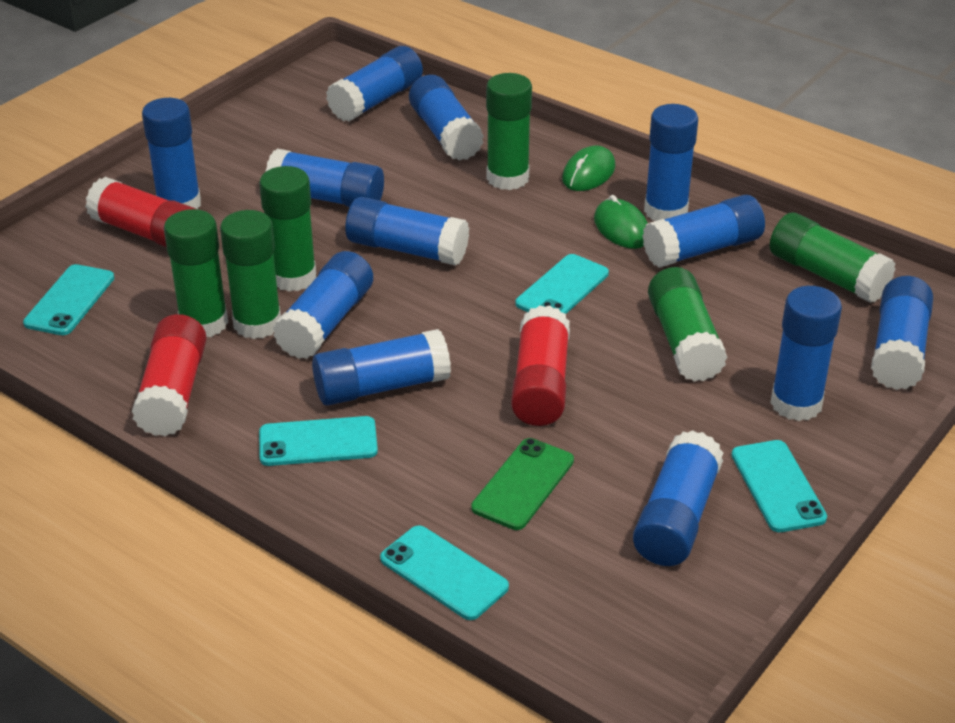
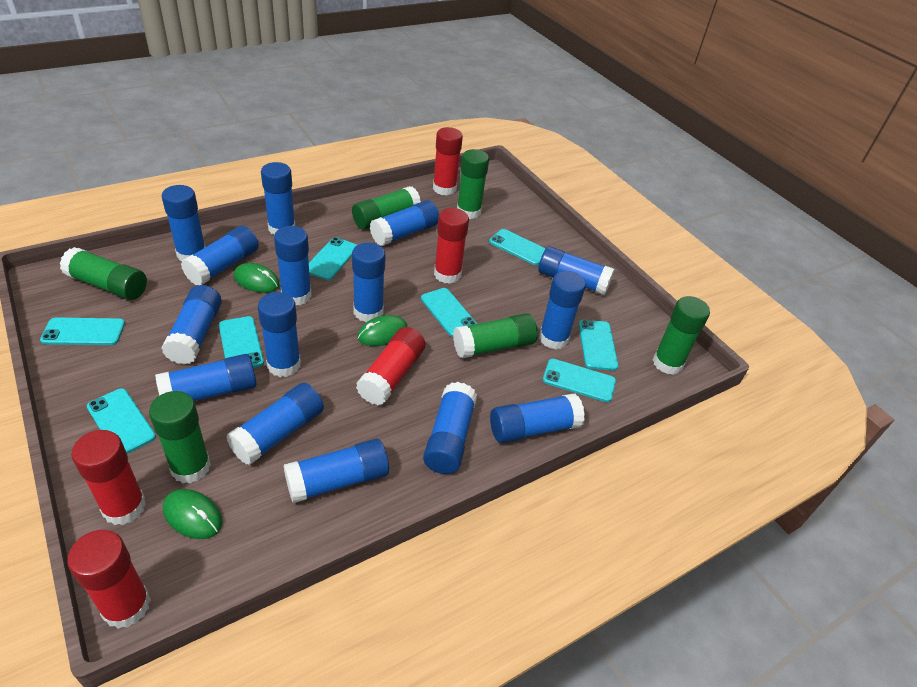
blue glue stick: [142,98,201,210] [265,149,384,207] [273,251,373,359] [312,329,451,406] [326,46,423,121] [345,197,469,266] [409,75,484,161] [633,430,723,566] [642,195,765,268] [644,104,698,221] [770,286,842,421] [871,276,933,390] = 12 -> [155,354,256,401] [161,285,222,365] [162,185,206,261] [181,226,259,285] [226,383,324,465] [258,292,301,377] [261,162,295,235] [274,226,312,305] [284,439,389,503] [352,242,385,322] [370,200,439,246] [423,382,477,474] [490,393,585,443] [538,246,614,295] [539,271,586,350] = 15
green mouse: [562,146,615,191] [594,195,648,249] = 2 -> [163,489,223,539] [234,263,280,293] [357,315,407,346] = 3
green phone: [471,438,574,530] = 1 -> none = 0
red glue stick: [85,177,195,247] [132,314,207,436] [511,305,570,426] = 3 -> [67,530,151,629] [71,430,146,525] [356,327,425,405] [433,127,463,196] [434,208,469,284] = 5
turquoise phone: [23,264,114,335] [259,416,378,466] [380,525,509,620] [515,254,609,314] [731,440,827,532] = 5 -> [40,317,125,345] [87,388,156,454] [219,316,264,368] [309,237,357,280] [421,288,477,337] [489,229,546,265] [543,359,616,402] [578,320,619,371] = 8

